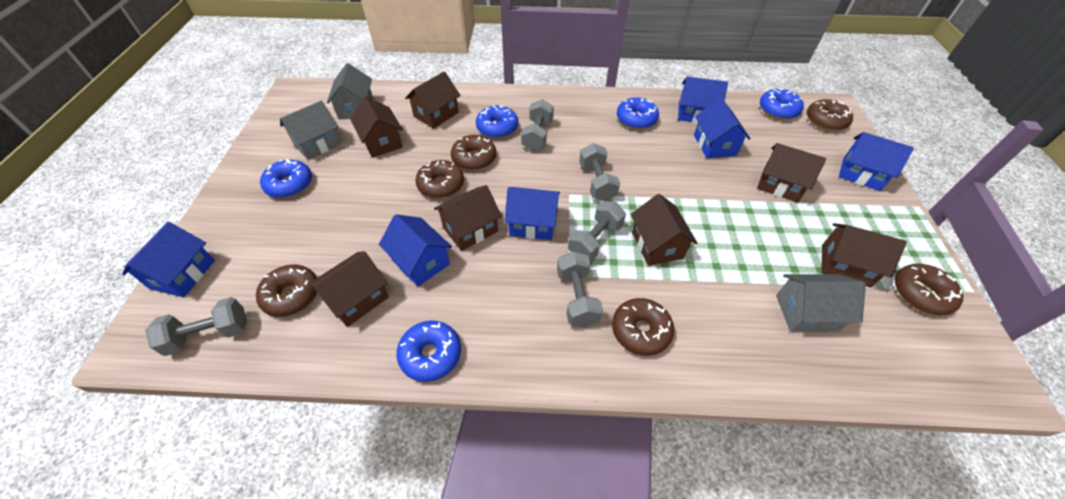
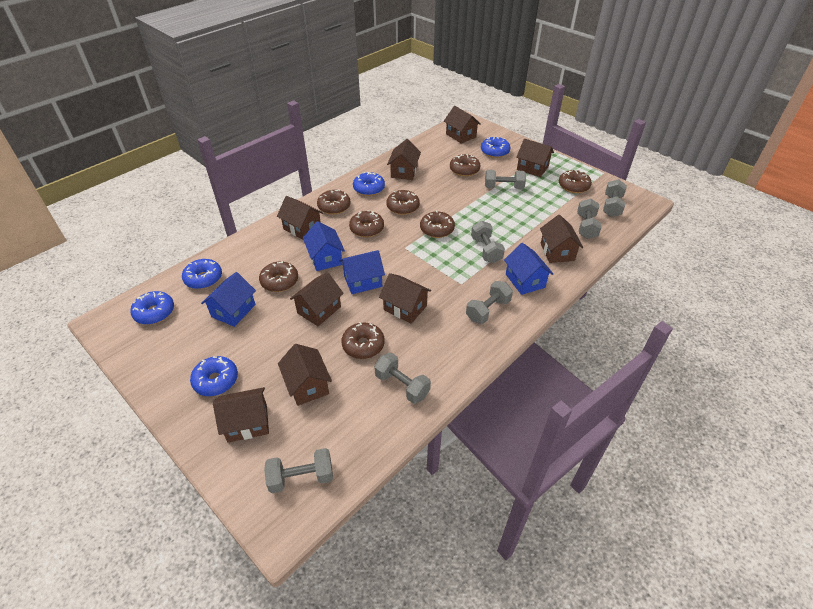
blue house: [122,222,215,297] [379,214,452,287] [504,187,560,240] [678,77,728,123] [694,98,751,158] [839,132,914,191] = 6 -> [201,272,256,327] [303,221,345,271] [340,250,385,294] [504,243,553,295] = 4
brown donut: [256,264,317,317] [415,160,464,198] [451,135,496,170] [612,298,674,356] [807,99,853,131] [895,264,963,315] = 6 -> [259,261,298,292] [317,189,351,215] [341,322,385,359] [349,210,384,237] [386,190,420,215] [420,211,455,238] [450,154,481,177] [559,170,592,193] = 8
brown house: [309,251,389,327] [350,96,403,158] [405,72,461,129] [434,185,502,251] [631,194,698,266] [757,143,826,203] [821,223,907,288] = 7 -> [213,387,269,443] [277,196,323,240] [278,344,332,406] [290,272,344,326] [379,273,431,324] [387,139,421,180] [444,106,481,144] [516,139,554,177] [540,215,583,263] = 9
grey dumbbell: [145,297,247,356] [521,99,554,151] [557,251,603,327] [568,201,626,261] [579,143,620,201] = 5 -> [264,448,333,493] [374,353,431,404] [466,281,513,324] [471,221,505,263] [485,170,526,189] [577,198,602,239] [603,179,627,217] = 7
grey house: [280,101,342,160] [327,63,373,119] [776,274,866,332] = 3 -> none = 0

